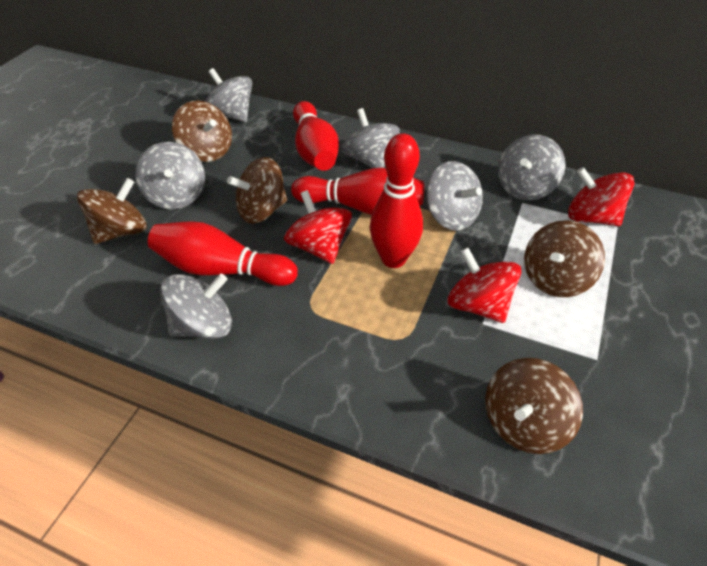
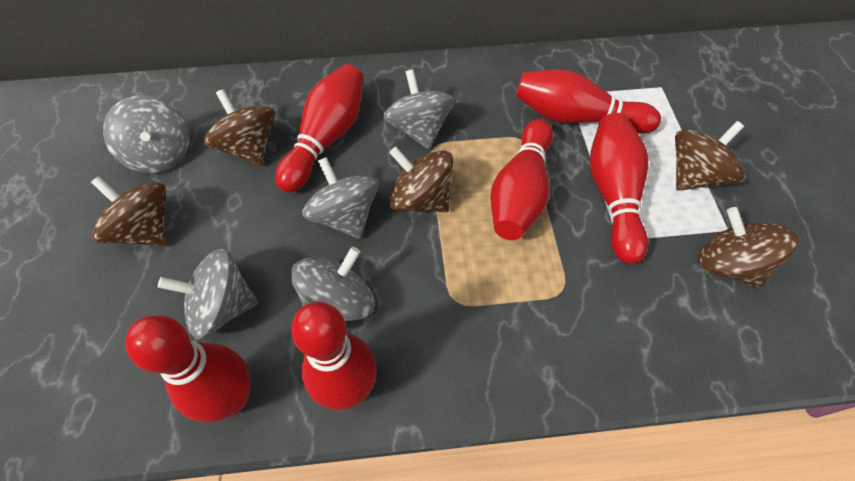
grey spinning top: [135,142,205,209] [160,274,232,339] [205,68,252,122] [341,108,400,168] [426,161,483,231] [498,135,566,201] = 6 -> [103,95,190,173] [158,248,258,339] [291,247,375,321] [302,157,379,239] [383,69,455,149] = 5
red bowling pin: [148,221,298,286] [291,168,424,215] [293,101,339,171] [370,133,423,268] = 4 -> [125,315,251,422] [275,64,364,193] [291,302,377,410] [490,119,553,240] [516,69,661,134] [590,113,649,264] = 6
red spinning top: [284,190,352,264] [447,247,521,323] [568,167,635,226] = 3 -> none = 0

